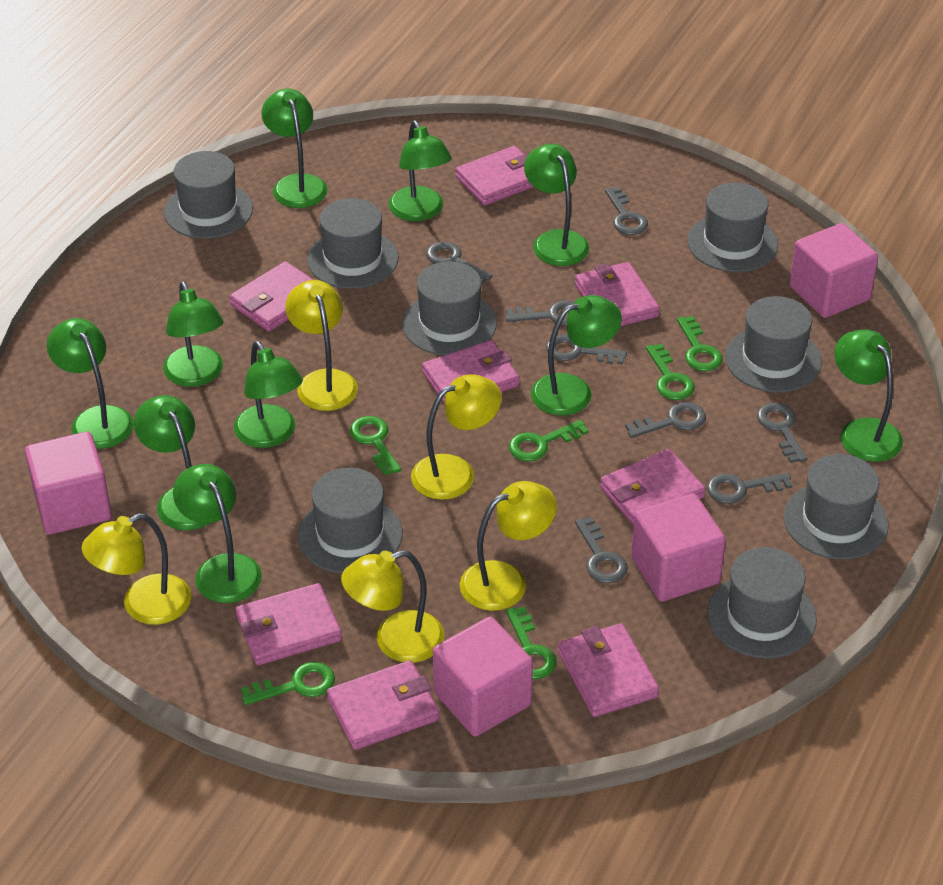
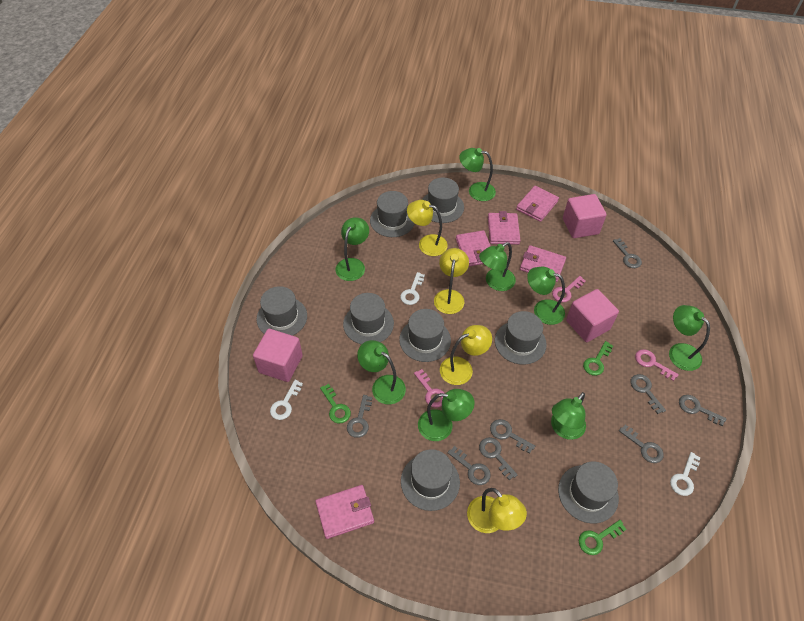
green key: [241,662,335,705] [350,416,401,475] [506,606,556,679] [509,420,589,461] [646,343,695,400] [677,316,723,371] = 6 -> [320,384,351,423] [579,520,626,555] [583,341,613,376] = 3
green lamp: [47,318,134,449] [134,395,210,531] [163,281,224,387] [173,464,262,603] [234,341,303,448] [261,88,328,208] [389,120,452,221] [524,144,589,266] [531,295,622,416] [834,329,903,462] = 10 -> [336,217,369,281] [357,340,406,404] [418,389,475,441] [459,148,496,201] [479,242,516,291] [527,267,565,325] [551,392,586,440] [669,305,710,371] = 8
pink cube: [25,432,112,535] [433,617,533,736] [631,493,726,602] [789,223,878,318] = 4 -> [253,329,303,382] [563,194,607,238] [566,289,619,342] = 3
pink key: none = 0 -> [414,369,445,408] [552,276,586,302] [635,349,679,381] = 3
pink wallet: [229,261,313,332] [236,583,342,665] [327,660,439,750] [422,340,520,404] [455,146,534,206] [558,623,659,717] [575,262,660,326] [600,449,706,525] = 8 -> [315,485,374,539] [456,230,490,267] [488,211,521,245] [516,186,559,222] [520,245,566,282] = 5
white key: none = 0 -> [270,380,303,420] [400,272,425,305] [670,452,701,496] = 3
yellow lamp: [81,513,191,625] [285,280,358,411] [341,550,444,663] [411,374,502,500] [460,481,557,611] = 5 -> [407,200,448,256] [434,248,469,314] [440,325,492,385] [467,488,527,533] = 4

